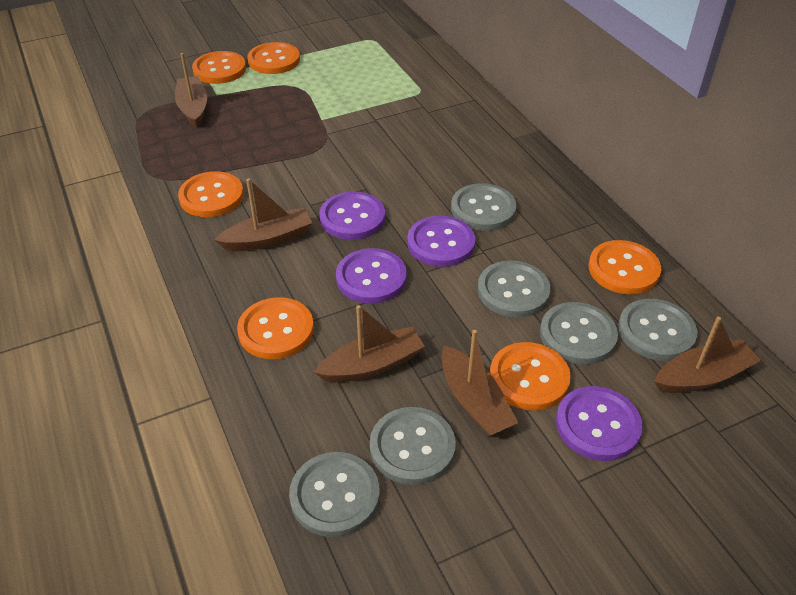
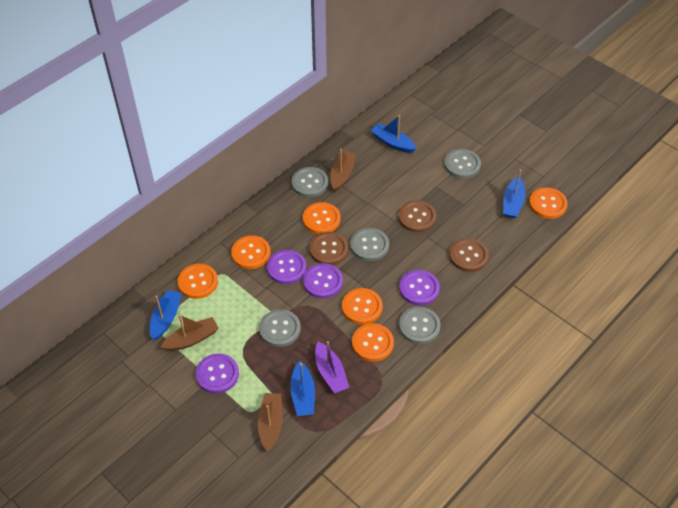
blue boat: none = 0 -> [150,290,182,340] [290,361,315,416] [371,115,416,153] [503,169,526,218] = 4
brown boat: [175,53,207,128] [214,178,312,251] [314,305,425,383] [442,330,518,436] [655,317,761,393] = 5 -> [160,315,219,351] [258,393,283,451] [331,149,356,192] = 3
brown button: none = 0 -> [309,232,348,265] [398,200,436,232] [449,238,489,272] = 3
grey button: [289,452,380,537] [370,407,456,485] [451,183,517,231] [478,260,551,318] [540,302,618,365] [618,299,698,361] = 6 -> [259,309,301,347] [292,167,328,197] [350,228,389,261] [399,307,441,344] [444,149,481,179] = 5
purple boat: none = 0 -> [315,341,349,393] = 1

